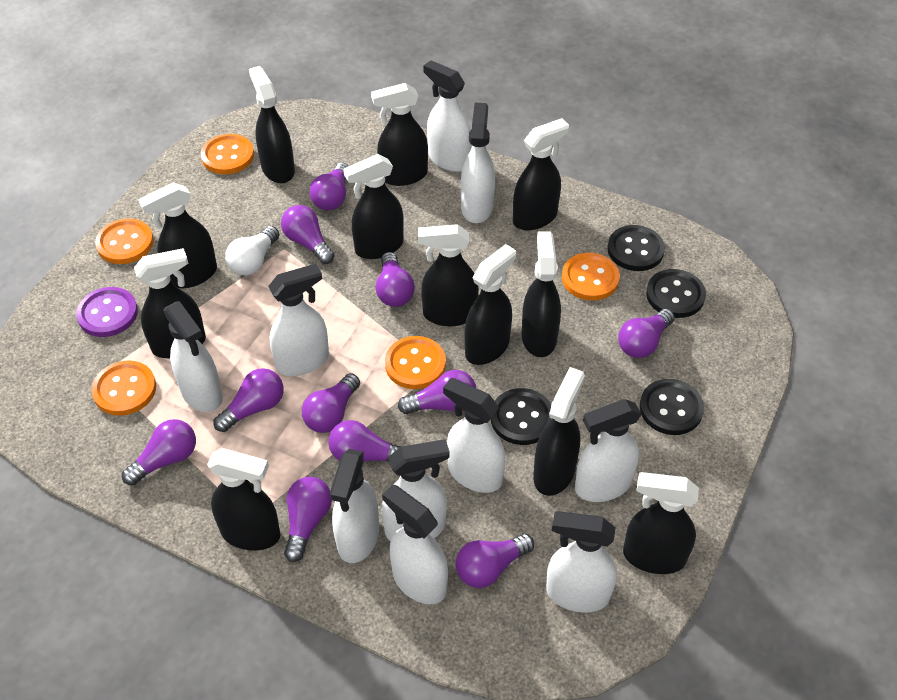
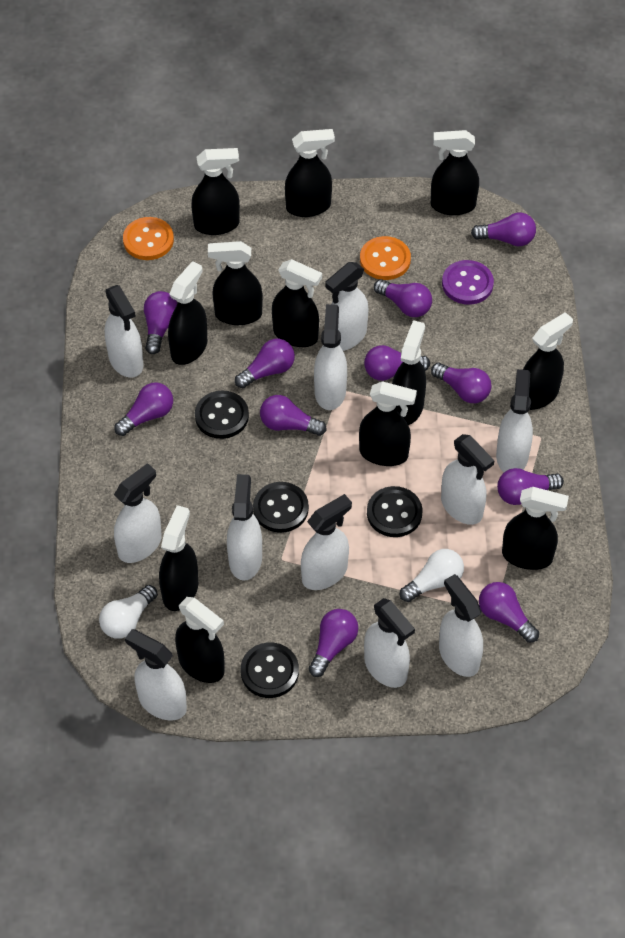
orange button: [91,360,156,416] [95,218,154,264] [201,134,254,174] [385,336,446,389] [562,253,620,301] = 5 -> [123,217,174,260] [360,236,411,280] = 2
white light bulb: [225,226,279,276] = 1 -> [99,585,158,639] [400,549,464,602] = 2
white spray bottle: [163,301,223,412] [268,264,329,376] [330,449,379,563] [382,439,450,541] [382,484,448,604] [423,60,471,172] [443,378,505,493] [461,103,495,223] [546,511,617,612] [575,399,642,502] = 10 -> [105,285,144,378] [114,463,162,563] [125,629,187,720] [227,474,262,581] [301,494,352,590] [314,304,347,410] [325,262,368,351] [364,598,415,688] [439,574,483,677] [441,434,495,525] [496,369,533,472] = 11

